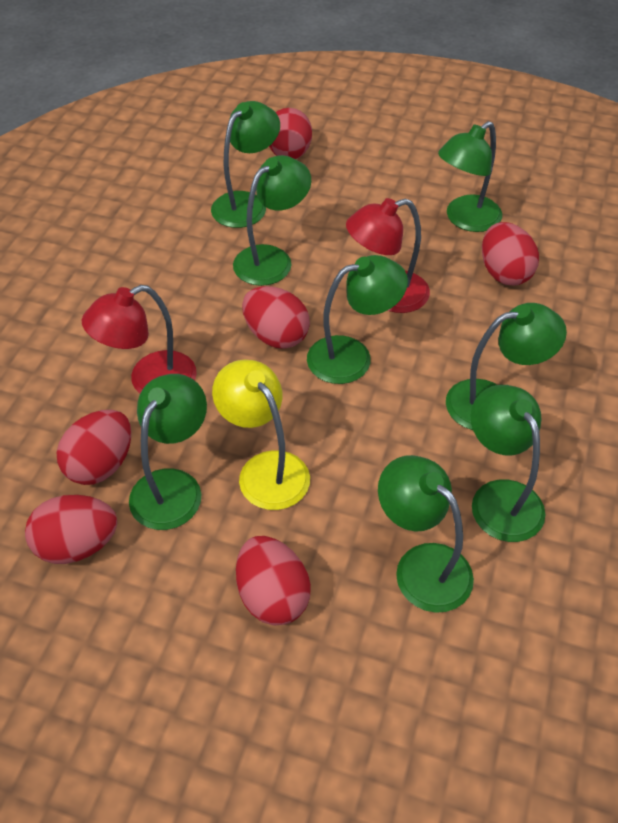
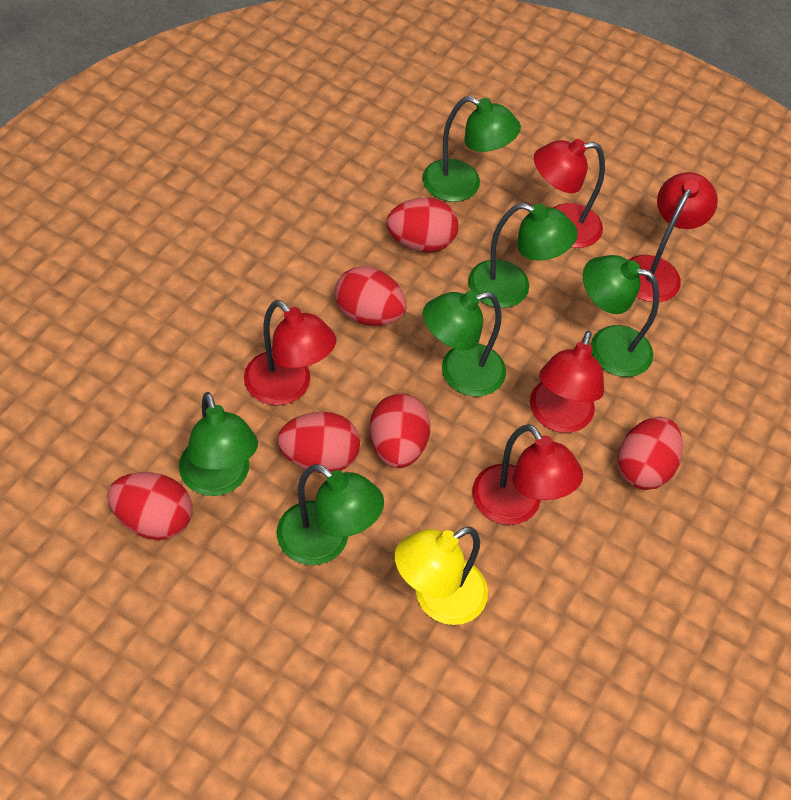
green lamp: [129,374,207,530] [211,101,280,228] [233,155,311,286] [307,255,408,384] [378,455,474,613] [438,121,502,232] [446,303,567,430] [471,385,545,542] = 8 -> [179,392,258,496] [277,464,384,565] [422,96,521,202] [423,291,506,397] [468,203,578,308] [583,255,659,377] = 6
red lamp: [82,285,197,393] [346,198,430,313] = 2 -> [244,300,336,405] [472,424,583,525] [530,331,604,433] [534,139,605,248] [629,172,718,302] = 5

